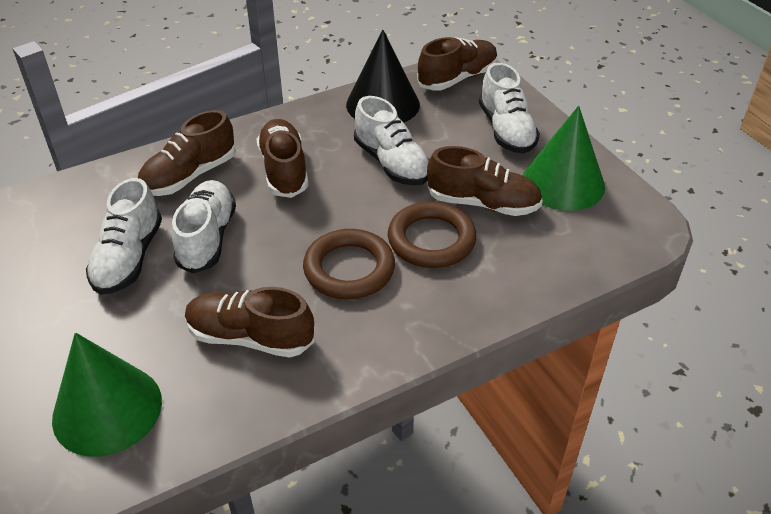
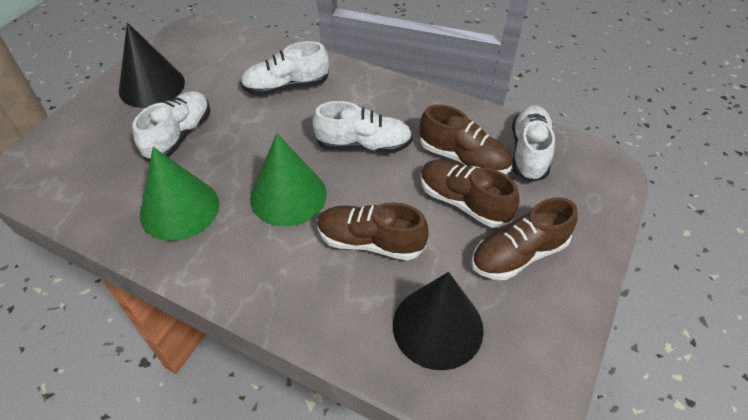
black cone: [346,30,420,123] = 1 -> [119,22,185,108] [393,272,484,370] = 2
brown ring: [303,229,395,299] [388,201,477,268] = 2 -> none = 0
brown shoe: [138,110,236,196] [185,287,314,357] [256,119,309,198] [417,37,498,91] [427,146,543,216] = 5 -> [317,202,429,260] [420,104,512,174] [421,160,520,228] [471,197,578,280] = 4

